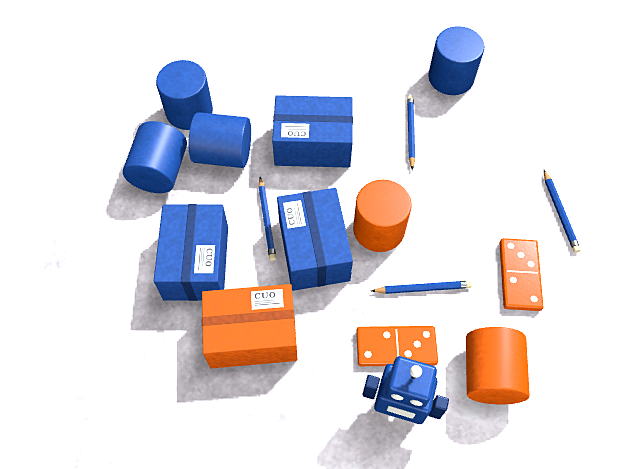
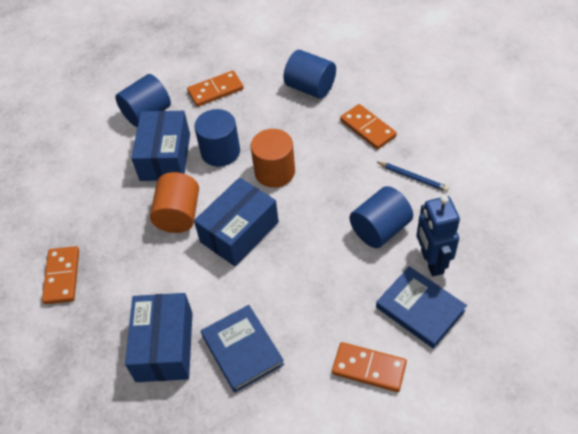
blue book: none = 0 -> [201,305,284,393] [376,266,467,349] = 2
blue pencil: [258,177,276,261] [371,281,472,294] [407,95,415,170] [544,170,581,253] = 4 -> [377,162,449,192] = 1
orange box: [202,284,297,368] = 1 -> none = 0
orange domino: [356,326,438,366] [500,238,543,311] = 2 -> [42,246,79,304] [187,71,244,107] [332,342,407,392] [340,104,397,150] = 4

